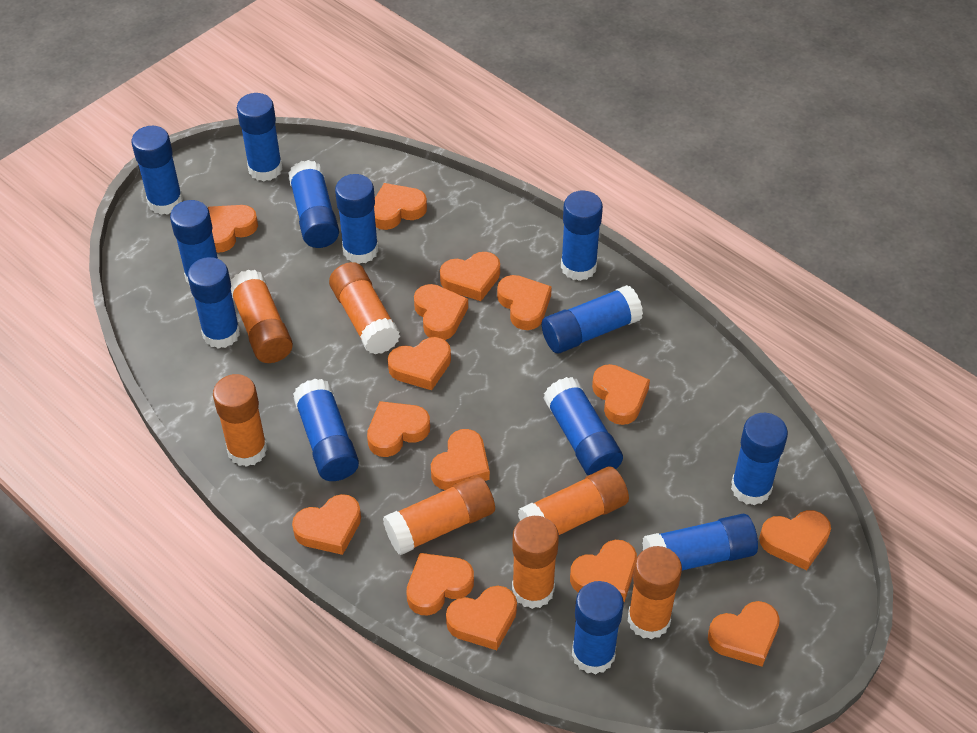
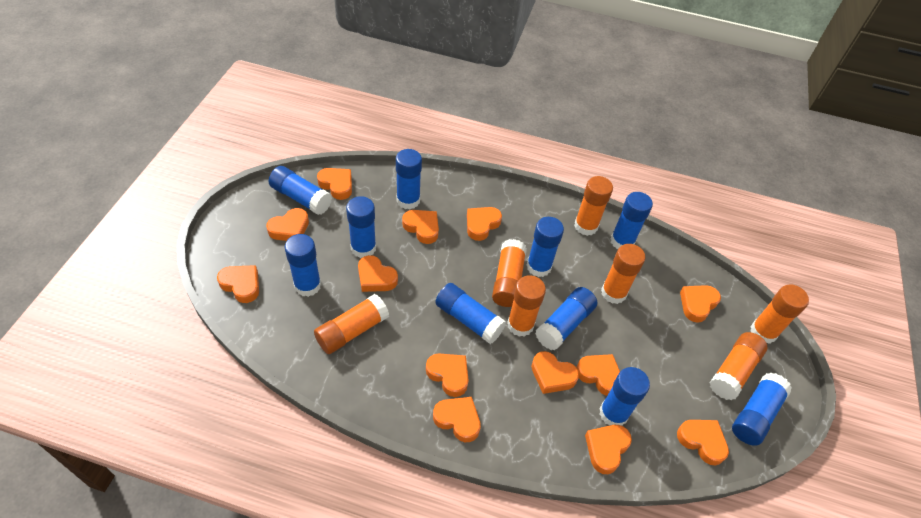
blue glue stick: [131,126,183,215] [170,200,218,286] [188,257,240,348] [237,93,283,181] [288,160,339,248] [293,379,359,481] [335,174,379,264] [542,285,643,353] [543,377,623,475] [561,191,603,281] [572,581,624,675] [642,514,758,570] [731,413,788,505] = 13 -> [269,166,332,215] [285,234,321,297] [346,196,376,258] [396,149,422,210] [435,283,506,344] [526,217,564,277] [535,287,597,350] [599,367,650,426] [610,192,653,249] [732,372,792,446] = 10
orange heart: [208,205,258,253] [292,494,361,555] [367,401,430,457] [374,183,427,230] [388,337,451,390] [406,553,474,615] [414,284,468,340] [431,429,490,490] [440,252,500,301] [446,586,517,650] [497,275,552,330] [570,540,637,602] [592,364,650,425] [708,601,780,667] [759,510,831,570] = 15 -> [217,265,259,303] [266,208,309,241] [317,168,352,200] [358,255,398,292] [402,210,439,244] [426,354,469,397] [433,397,481,442] [467,207,502,241] [531,351,579,394] [576,354,620,396] [585,425,632,474] [677,420,729,465] [680,285,721,323] = 13

